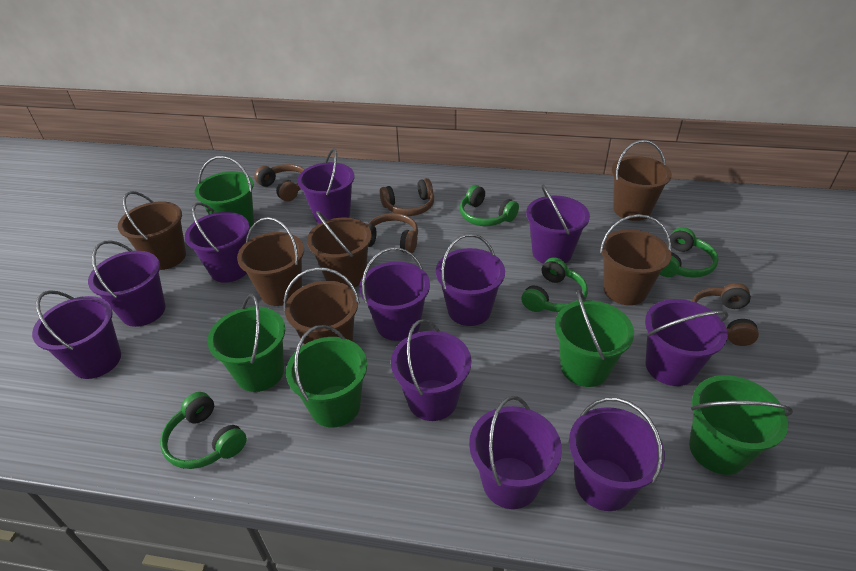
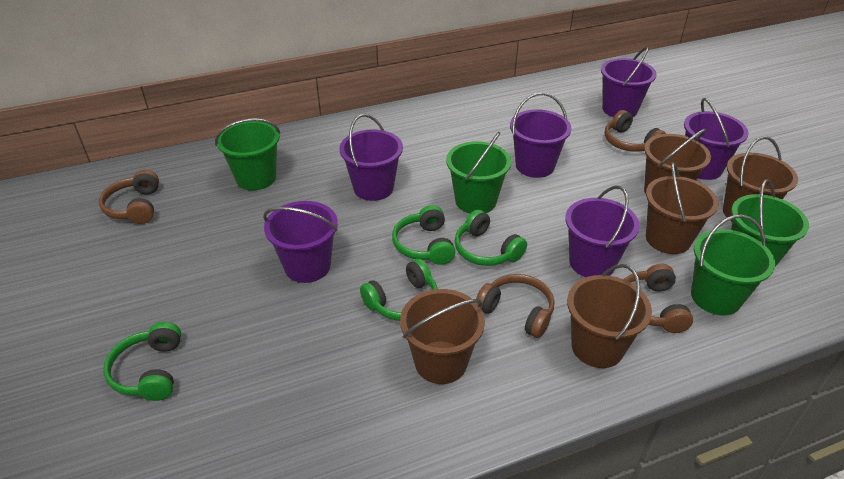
brown bucket: [118,191,186,270] [237,217,304,306] [283,267,360,345] [307,211,372,288] [600,214,671,305] [611,140,672,221] = 6 -> [400,289,485,384] [567,264,652,368] [644,128,711,194] [646,162,719,254] [723,136,798,221] = 5
green bucket: [195,156,254,230] [207,294,285,392] [286,325,367,428] [555,290,634,387] [689,375,793,475] = 5 -> [215,118,281,190] [446,132,511,214] [691,214,775,315] [731,179,809,267] = 4
purple bucket: [32,290,121,379] [88,240,166,327] [185,202,250,283] [297,148,355,224] [359,247,430,341] [391,319,471,421] [436,234,505,326] [469,396,562,509] [526,185,590,264] [569,397,665,511] [645,299,729,386] = 11 -> [263,201,338,283] [339,114,403,201] [510,93,572,178] [565,186,640,277] [601,46,657,117] [684,98,749,180] = 6

